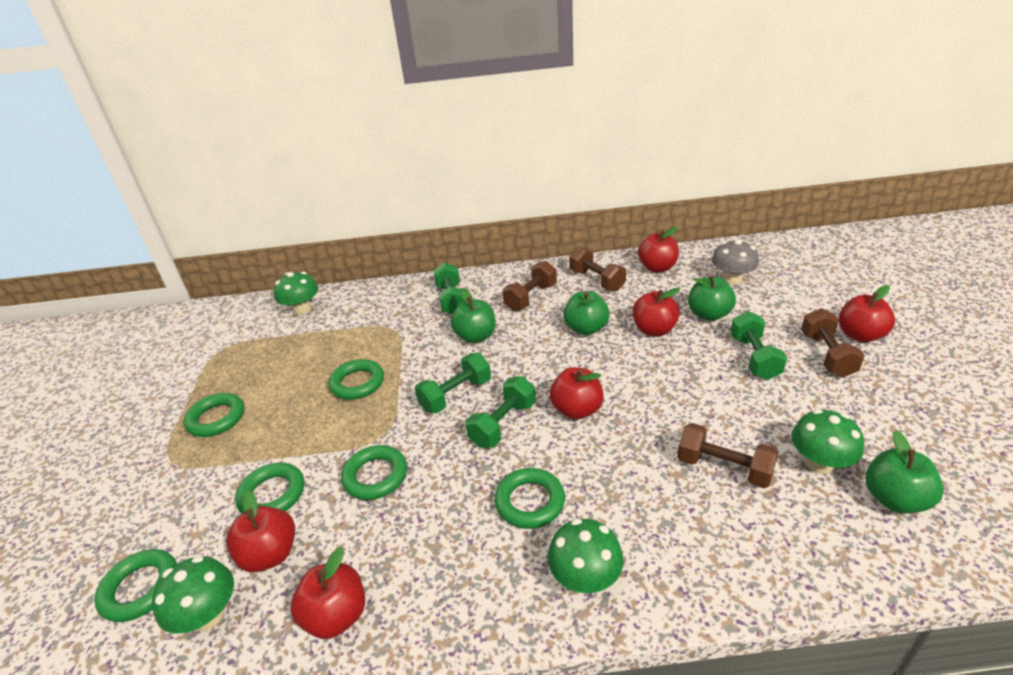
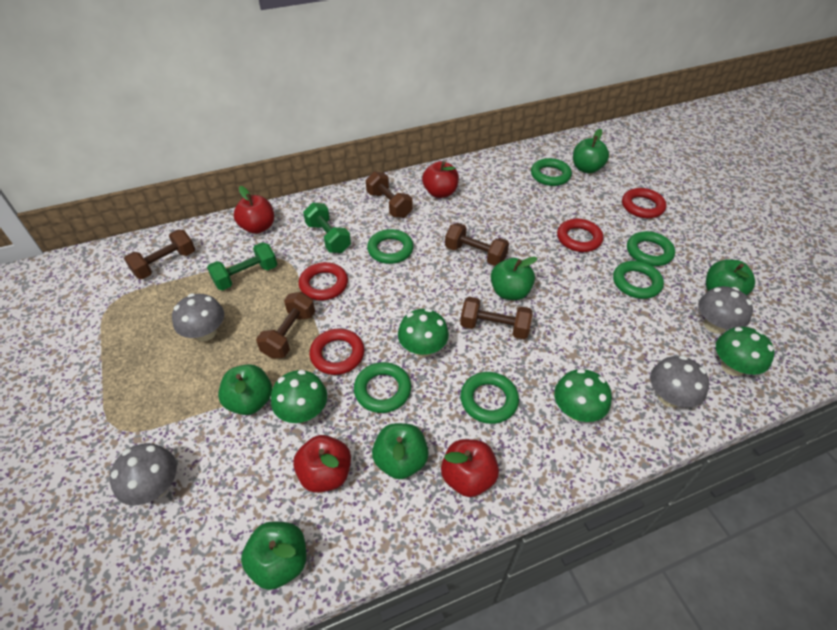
brown dumbbell: [502,261,557,311] [569,247,626,291] [677,423,779,488] [801,308,865,377] = 4 -> [124,230,195,279] [256,292,315,359] [366,171,413,218] [445,223,509,266] [460,297,533,339] = 5
green apple: [451,288,496,343] [563,291,610,335] [688,275,736,321] [865,430,944,514] = 4 -> [218,364,272,415] [241,521,306,590] [372,423,429,479] [491,256,537,300] [573,129,609,174] [706,260,755,296] = 6
green dumbbell: [415,353,491,413] [433,263,464,314] [465,376,536,447] [730,311,787,380] = 4 -> [207,242,277,291] [303,202,351,253] = 2
grey mushroom: [712,239,759,285] = 1 -> [109,443,177,506] [172,293,224,341] [650,355,709,407] [698,286,753,334] = 4
red apple: [226,490,295,572] [290,547,365,639] [549,367,604,420] [632,287,681,337] [638,227,679,273] [838,285,895,343] = 6 -> [234,186,274,234] [293,435,351,493] [422,161,459,198] [441,439,499,497] = 4
red ring: none = 0 -> [299,262,348,301] [309,329,364,375] [557,219,603,252] [622,188,666,218] = 4

